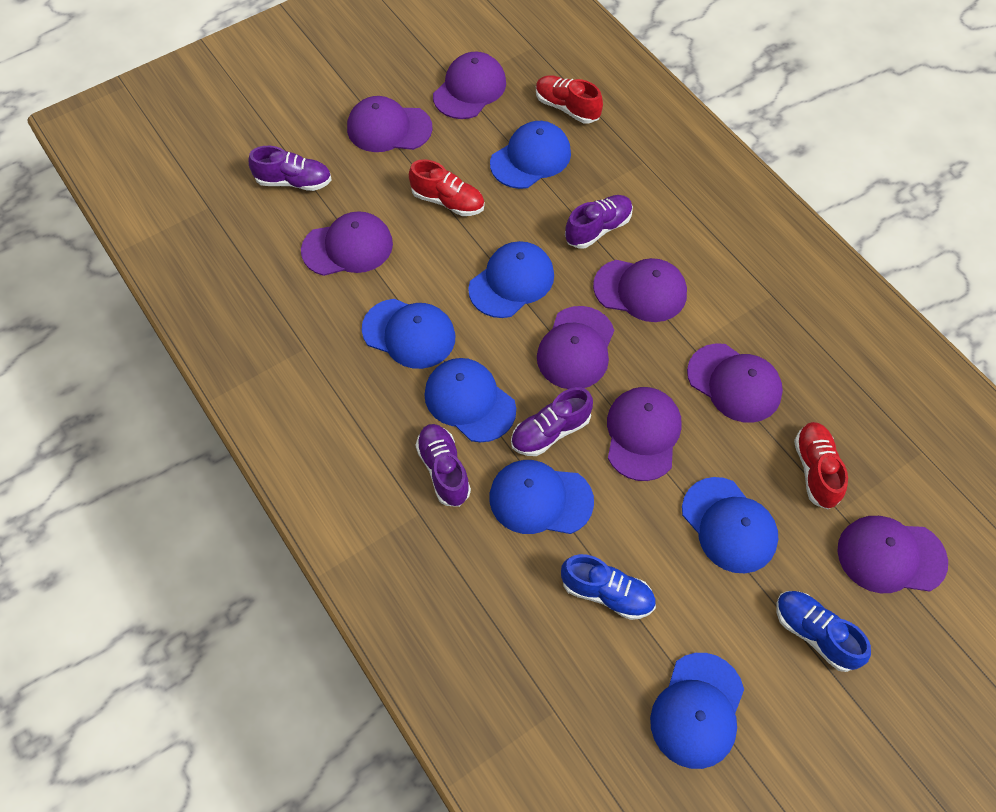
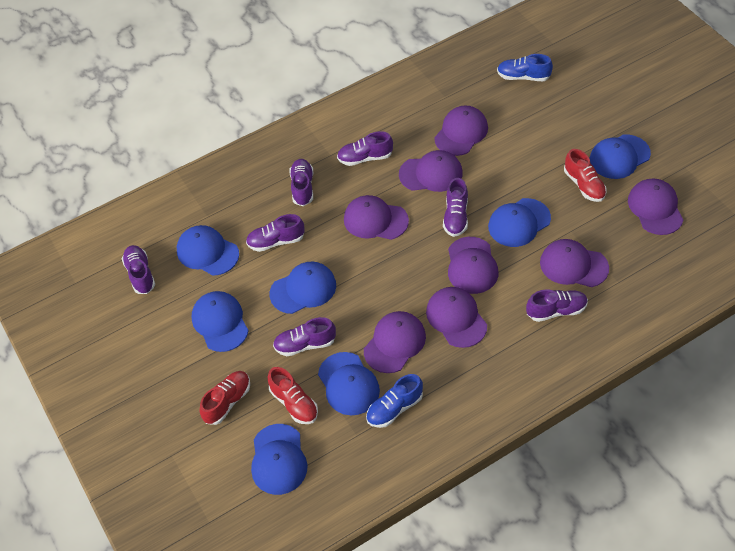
purple shoe: [248,146,332,191] [416,424,471,507] [511,387,593,456] [565,195,633,249] = 4 -> [122,245,155,294] [246,214,304,252] [273,317,336,356] [290,159,313,206] [337,131,393,166] [443,178,468,237] [526,289,588,322] = 7

